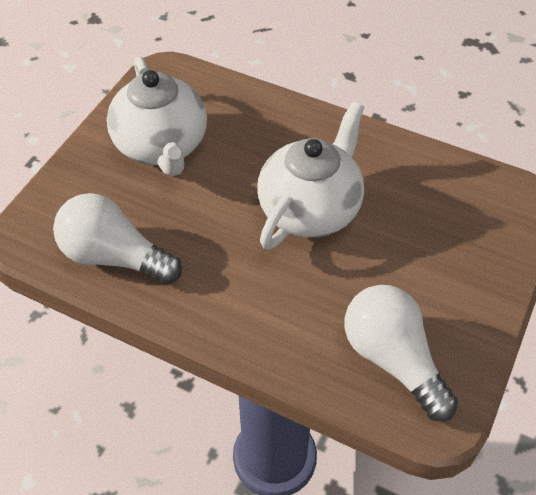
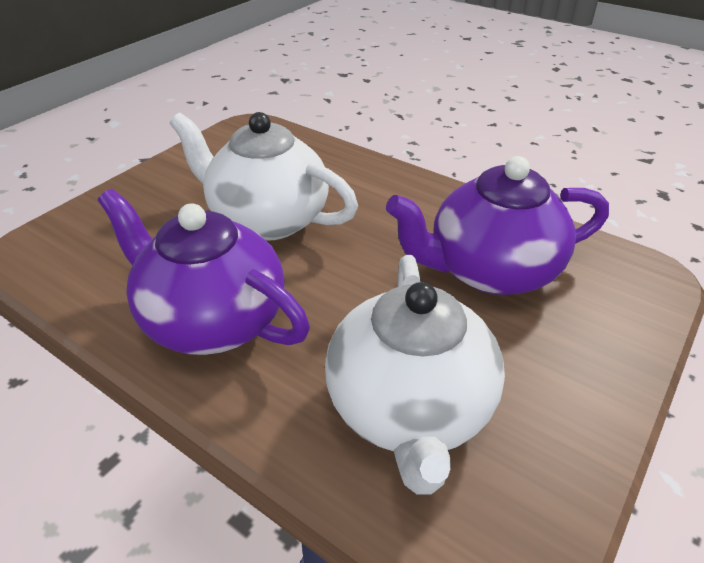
purple teapot: none = 0 -> [97,189,310,355] [386,156,609,295] = 2
white light bulb: [53,193,182,284] [344,285,458,422] = 2 -> none = 0

